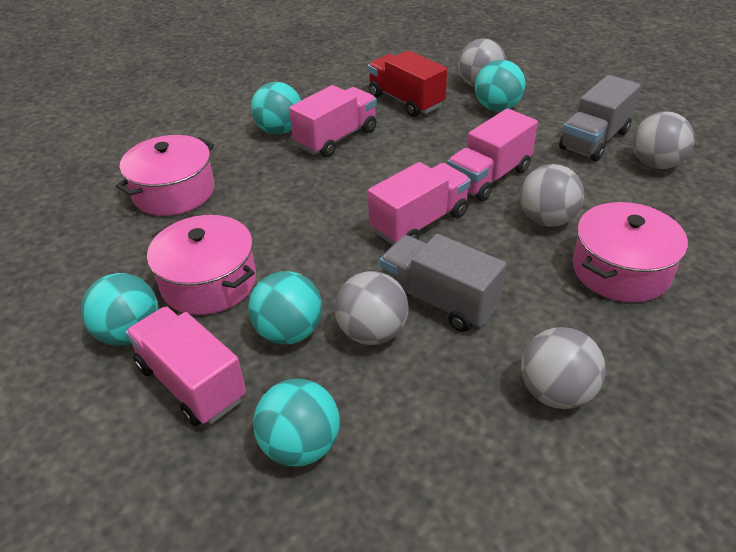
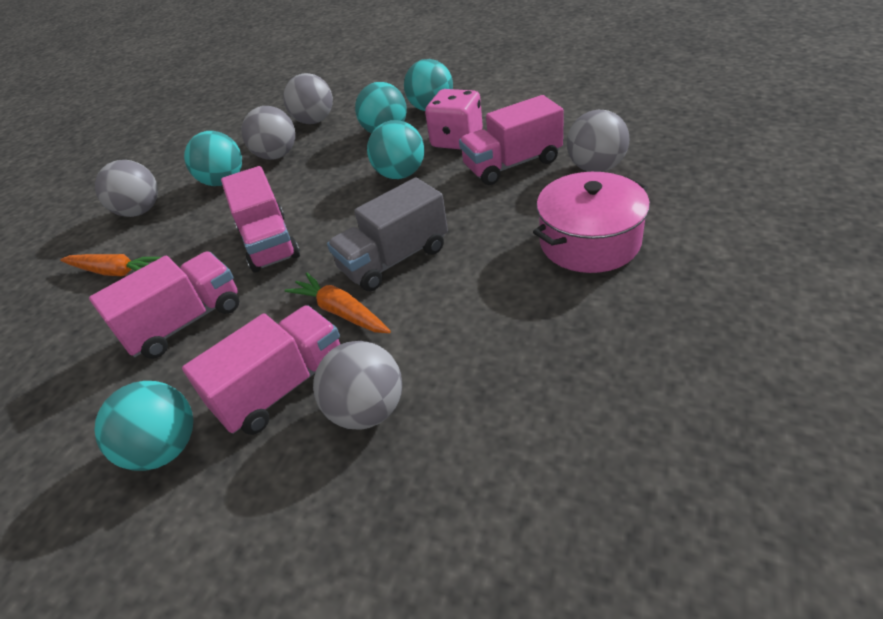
grey truck: [380,234,507,332] [559,75,641,161] = 2 -> [327,178,448,291] = 1
orange carrot: none = 0 -> [60,254,161,276] [285,273,391,333] = 2
pink dice: none = 0 -> [425,89,483,149] = 1
pink pot: [116,135,215,216] [147,215,256,315] [572,202,688,302] = 3 -> [533,172,650,273] = 1
red truck: [368,50,447,117] = 1 -> none = 0

